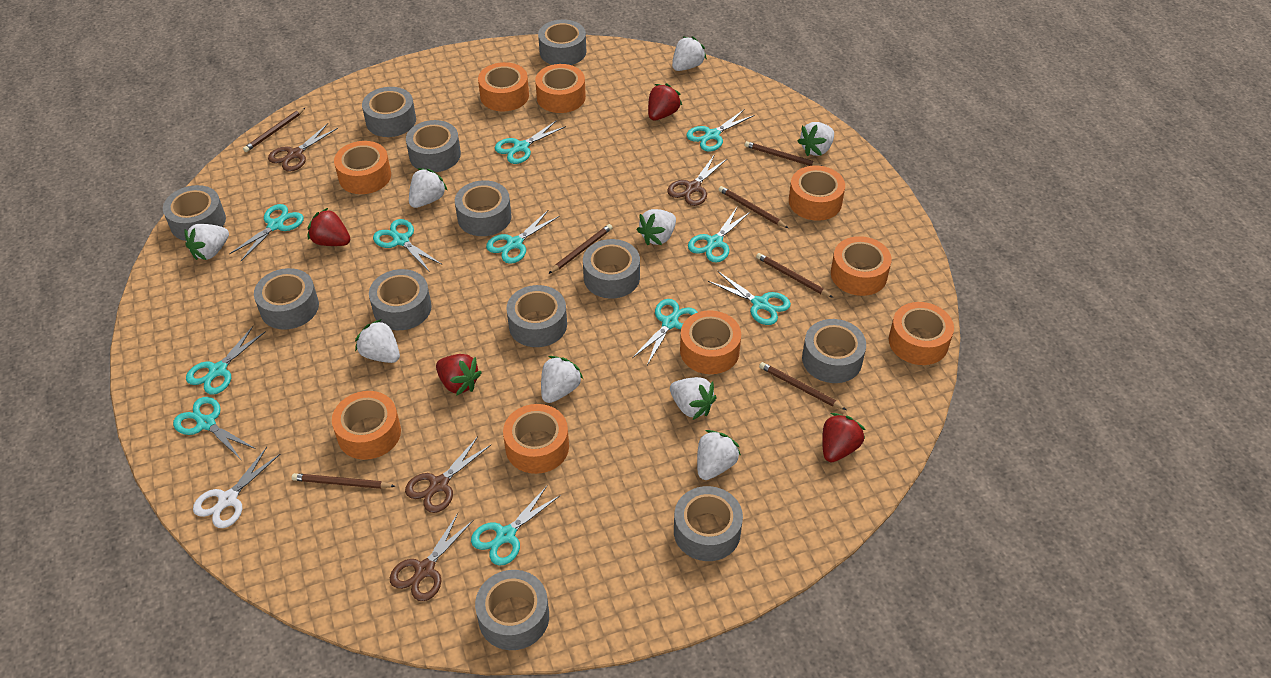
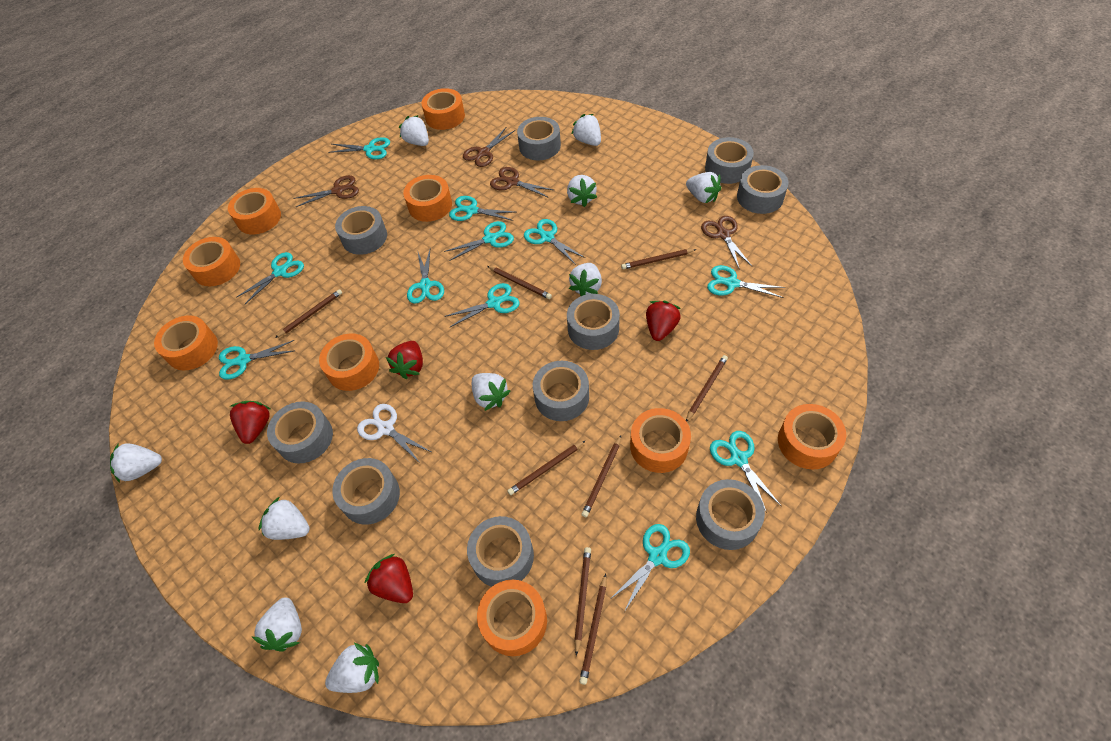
brown pencil: [243,107,306,152] [292,473,395,489] [549,224,613,274] [719,186,788,228] [745,141,822,166] [756,253,833,298] [759,362,846,410] = 7 -> [275,289,342,338] [487,266,552,299] [507,440,586,495] [574,547,591,656] [579,574,606,685] [582,435,621,517] [621,249,696,269] [686,355,728,422] = 8
grey tape: [163,185,226,241] [254,268,319,330] [362,87,416,137] [369,269,432,330] [406,120,461,172] [455,180,512,236] [475,570,549,650] [506,285,567,347] [538,19,586,65] [583,239,640,298] [674,486,743,561] [802,319,866,383] = 12 -> [267,402,333,463] [332,458,400,525] [335,206,387,255] [467,516,534,587] [517,117,561,160] [533,361,589,421] [567,294,620,350] [696,479,765,550] [705,137,754,184] [737,165,788,214] = 10
white strawberry: [184,224,229,260] [355,319,400,363] [409,168,448,208] [541,356,583,403] [637,209,676,245] [670,377,716,420] [672,36,707,71] [697,430,741,480] [797,122,834,156] = 9 -> [110,443,162,483] [252,597,302,651] [259,497,310,540] [325,643,379,693] [399,115,429,146] [472,373,510,411] [567,175,597,207] [569,263,602,296] [571,114,601,146] [686,172,721,203] = 10

